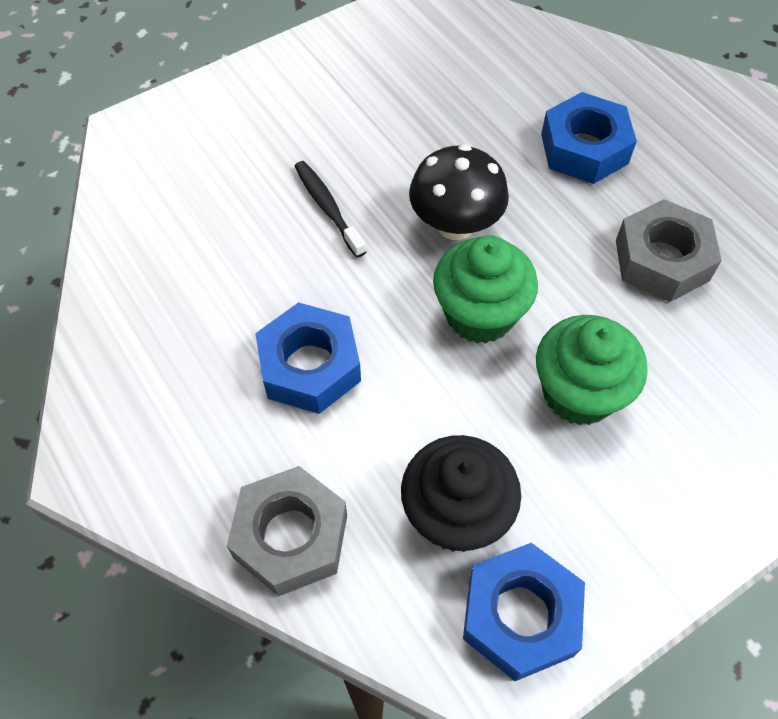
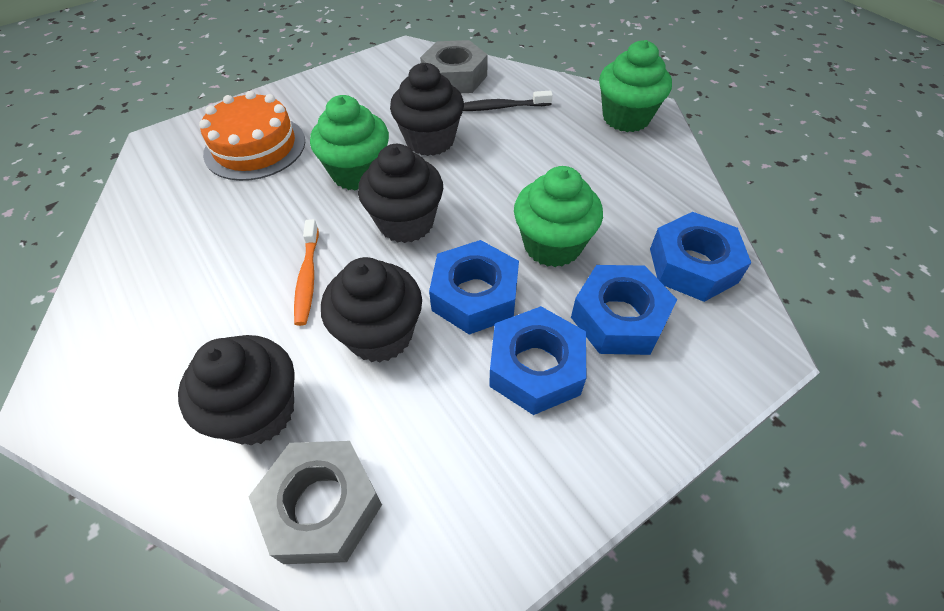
black cupcake: [401,435,521,552] = 1 -> [178,335,295,446] [321,257,422,362] [358,144,443,243] [390,63,464,156] = 4
black mushroom: [409,144,509,240] = 1 -> none = 0
blue nut: [255,302,361,414] [463,543,585,681] [541,92,637,184] = 3 -> [429,240,519,335] [489,306,587,415] [571,265,677,355] [650,212,751,302] = 4
green cupcake: [433,235,538,343] [536,315,648,425] = 2 -> [310,95,389,191] [514,166,603,267] [599,40,672,132] = 3
orange cake: none = 0 -> [199,91,305,181] = 1
orange toothbrush: none = 0 -> [294,219,319,326] = 1

